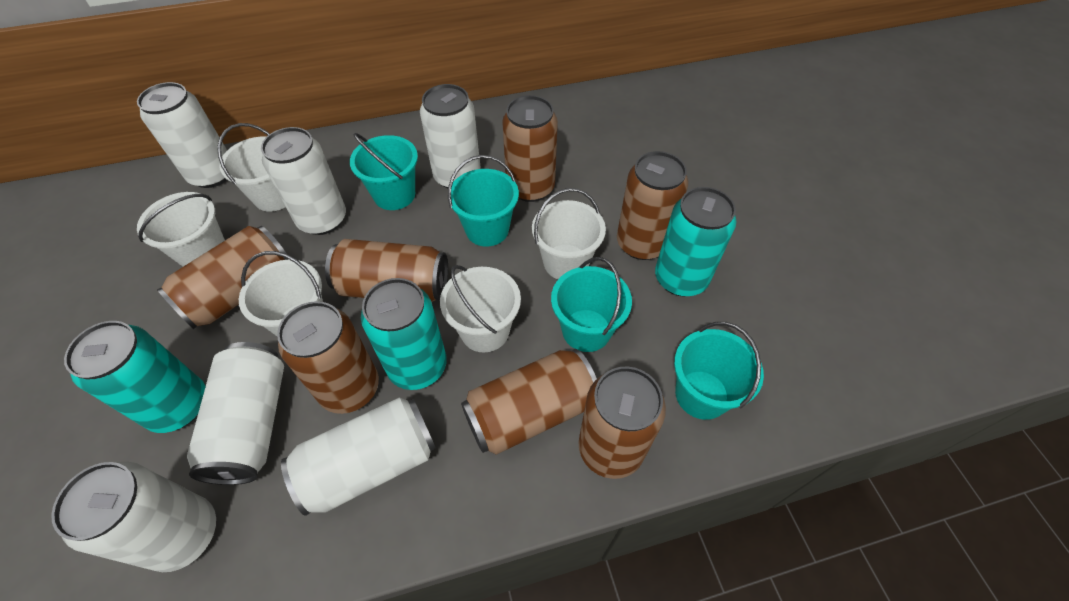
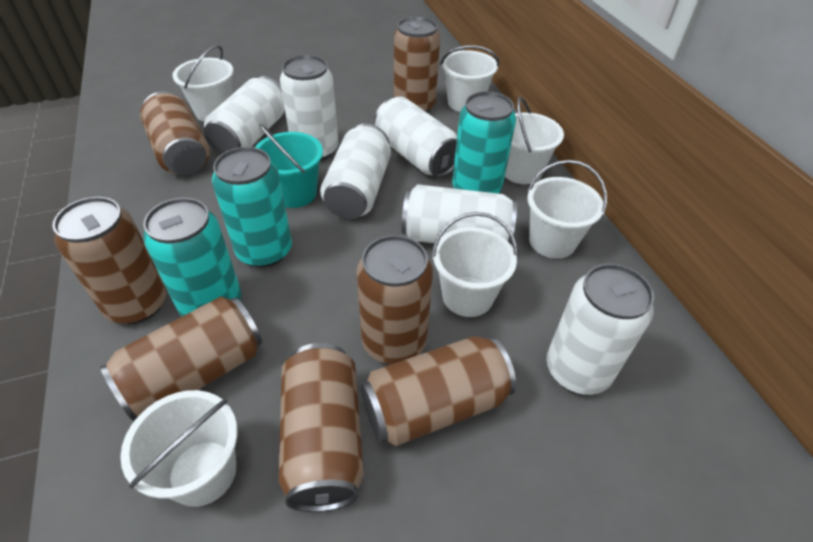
turquoise bucket: [350,133,418,210] [448,155,519,246] [551,257,632,352] [674,322,764,420] = 4 -> [255,124,323,208] = 1
white bucket: [137,192,225,266] [217,123,285,212] [239,251,323,336] [440,265,521,353] [532,188,606,279] = 5 -> [120,390,238,507] [173,45,234,122] [431,212,518,317] [441,45,499,112] [505,97,564,184] [528,160,607,259] = 6

